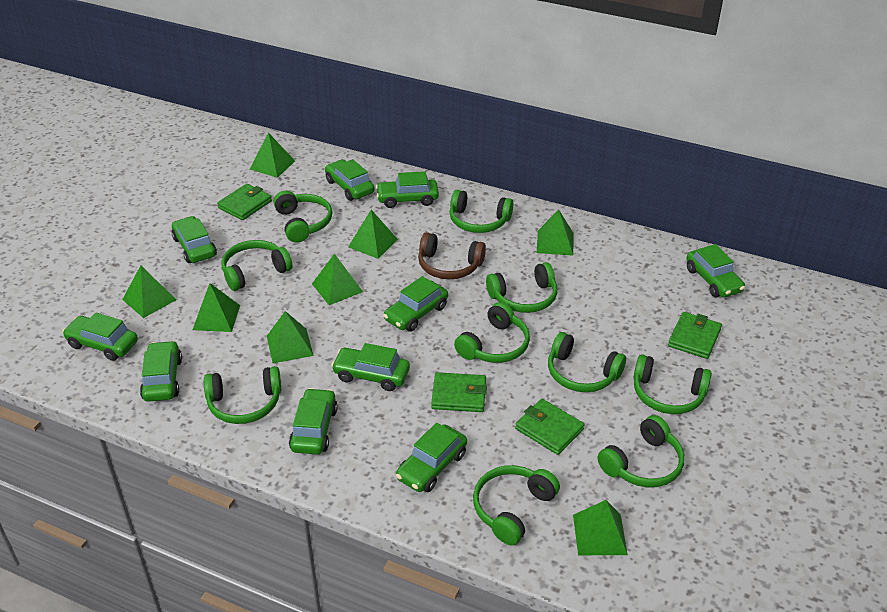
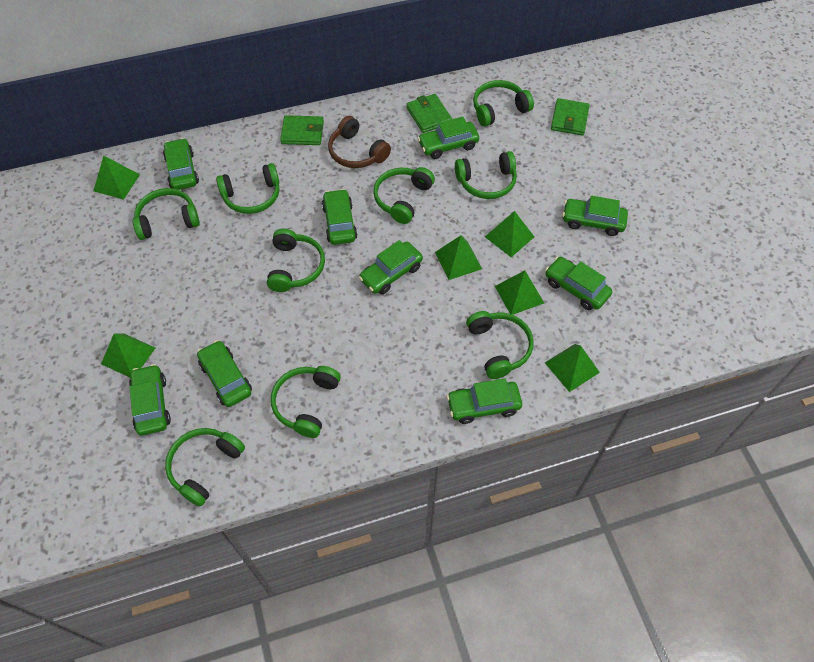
green car: [62,312,138,361] [140,341,182,402] [171,216,217,263] [289,388,338,454] [325,159,375,201] [331,343,410,391] [376,171,439,208] [383,276,448,332] [396,423,467,492] [686,244,745,297] = 10 -> [129,364,171,435] [163,138,199,190] [197,340,252,407] [322,189,357,245] [359,240,423,295] [418,117,479,159] [447,379,522,424] [545,257,612,310] [562,196,628,236] = 9
green headphones: [204,366,281,424] [222,240,292,291] [273,191,332,243] [449,190,513,233] [454,302,530,363] [473,465,560,545] [486,262,557,313] [548,332,626,392] [598,415,685,487] [633,354,712,414] = 10 -> [133,188,200,240] [165,428,245,507] [216,163,279,214] [267,228,325,292] [271,366,341,438] [373,167,435,224] [455,151,517,199] [466,311,533,379] [473,80,534,127] = 9
green pyramid: [122,265,177,318] [193,283,240,332] [250,132,295,178] [267,311,313,363] [312,254,363,305] [348,210,398,259] [537,209,574,256] [573,500,628,555] = 8 -> [93,156,140,200] [101,333,155,378] [435,235,482,280] [485,211,534,257] [495,271,544,315] [545,344,600,392] = 6
green wallet: [217,184,272,220] [431,372,487,412] [515,399,584,455] [668,312,722,359] = 4 -> [280,115,324,145] [406,94,452,133] [551,98,589,136] = 3

